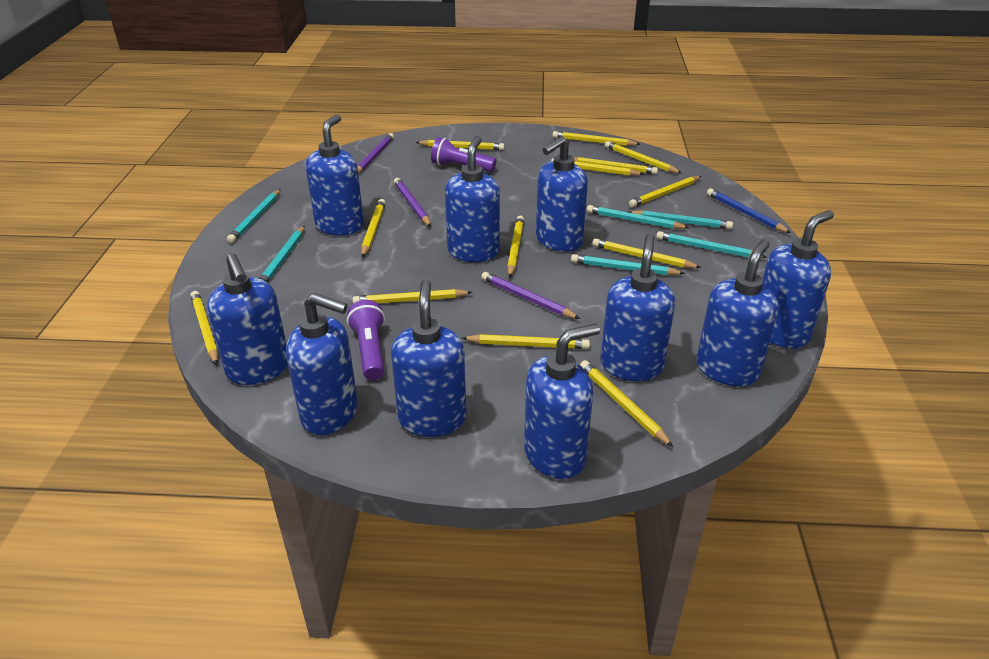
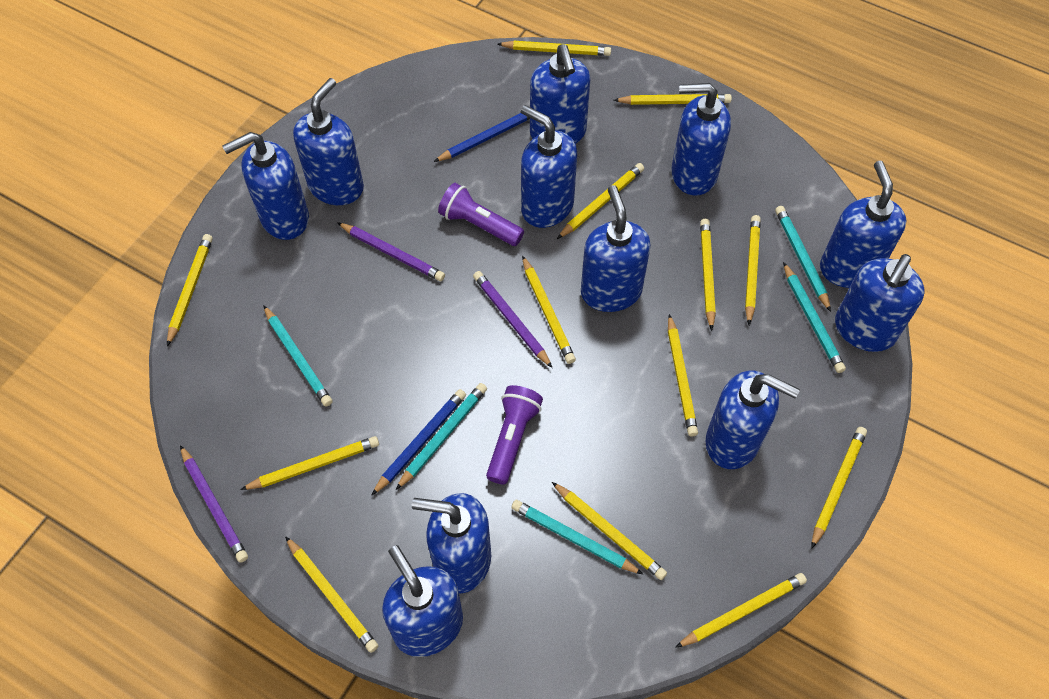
blue pencil: [707,188,791,233] = 1 -> [372,389,466,495] [434,113,530,162] = 2
blue soap dispenser: [207,254,288,385] [286,293,358,435] [306,114,364,235] [391,280,466,437] [445,136,500,262] [524,323,600,479] [536,136,588,252] [600,234,675,381] [697,239,779,386] [762,210,834,349] = 10 -> [222,132,309,240] [293,78,364,205] [382,545,463,657] [412,493,491,593] [521,105,577,228] [530,44,590,144] [581,185,651,312] [671,83,731,196] [706,371,800,469] [820,161,906,288] [835,254,925,352] = 11
turquoise pencil: [227,189,281,243] [259,226,305,283] [571,254,685,275] [587,205,690,229] [628,210,733,229] [656,231,767,258] = 6 -> [263,305,333,407] [396,383,487,490] [511,500,643,574] [775,206,831,312] [783,262,846,373] = 5

